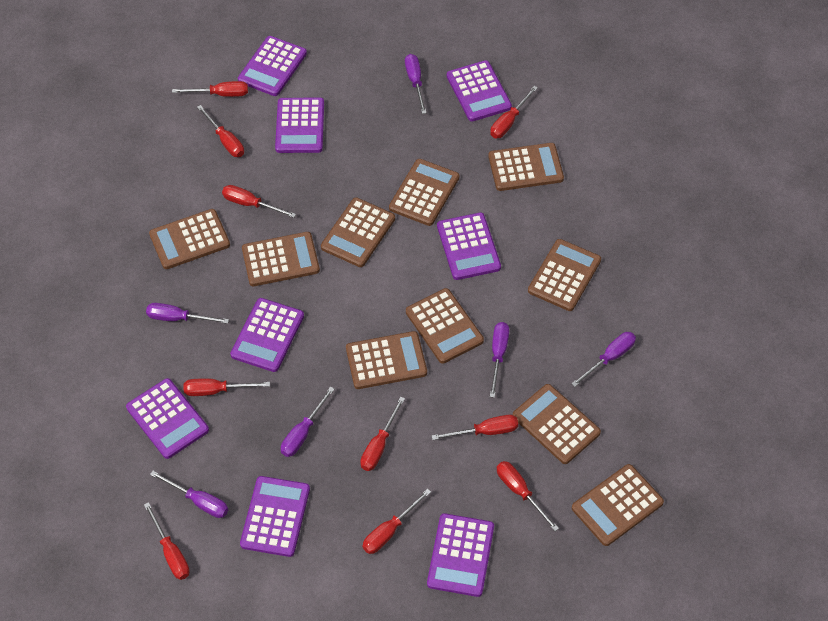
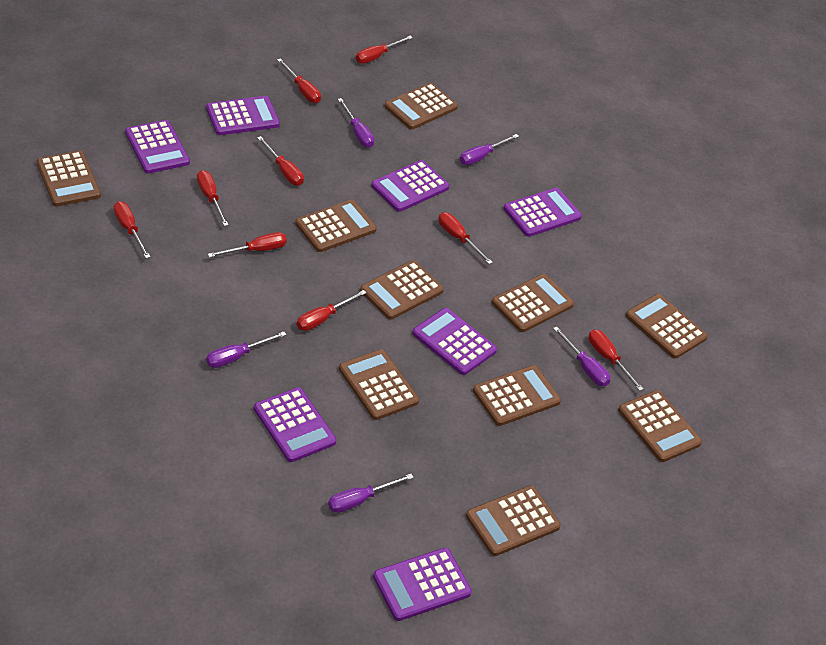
purple calculator: [126,378,209,459] [230,298,304,372] [238,36,307,96] [240,476,310,557] [275,98,324,153] [427,513,494,597] [437,213,501,280] [447,60,512,121] = 8 -> [125,120,190,174] [206,96,280,135] [254,387,336,462] [371,160,449,212] [373,548,472,621] [412,308,497,375] [503,188,582,237] = 7
purple screwdriver: [146,303,229,324] [150,471,228,518] [281,387,334,457] [405,54,427,114] [490,322,509,398] [571,332,636,387] = 6 -> [206,331,286,368] [328,474,414,513] [338,98,374,148] [460,134,519,165] [553,327,611,386] = 5
red screwdriver: [144,502,190,580] [172,81,248,97] [183,378,270,396] [197,105,244,157] [222,185,296,218] [360,397,405,471] [363,488,431,554] [431,415,518,440] [490,86,538,138] [497,461,559,531] = 10 -> [113,201,150,258] [197,170,228,226] [208,232,287,258] [257,136,304,186] [277,58,321,103] [297,290,366,331] [356,36,413,64] [438,212,493,264] [589,329,643,391] = 9

